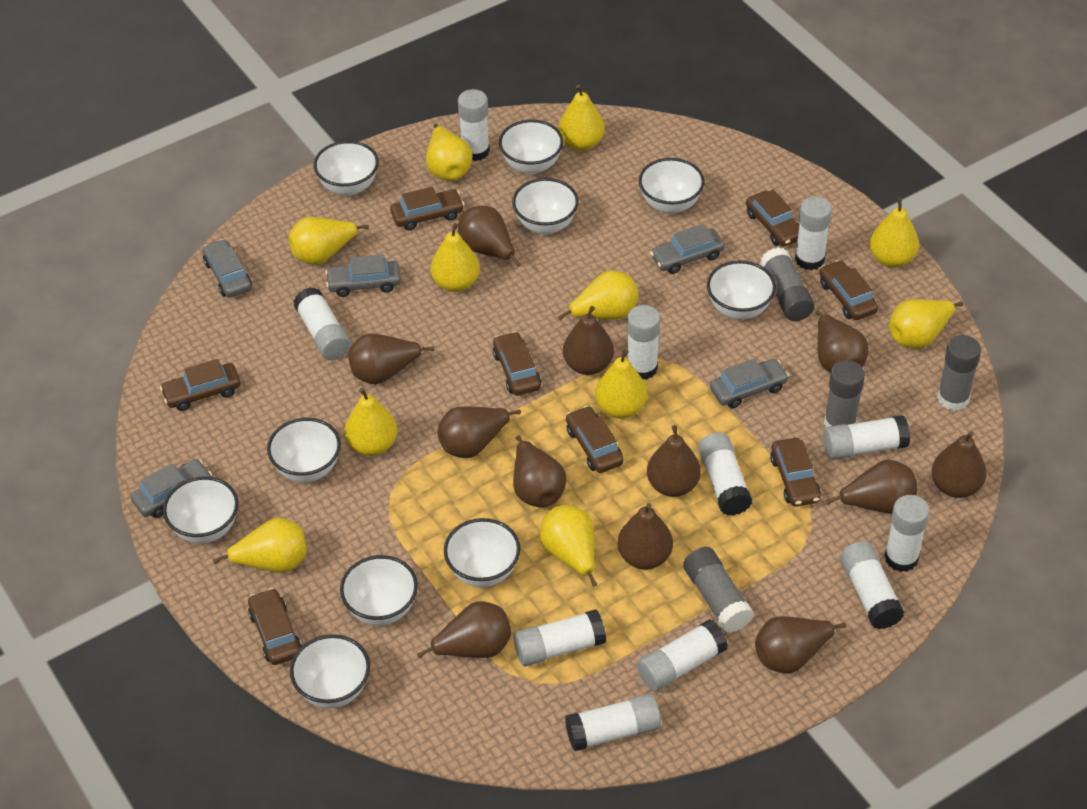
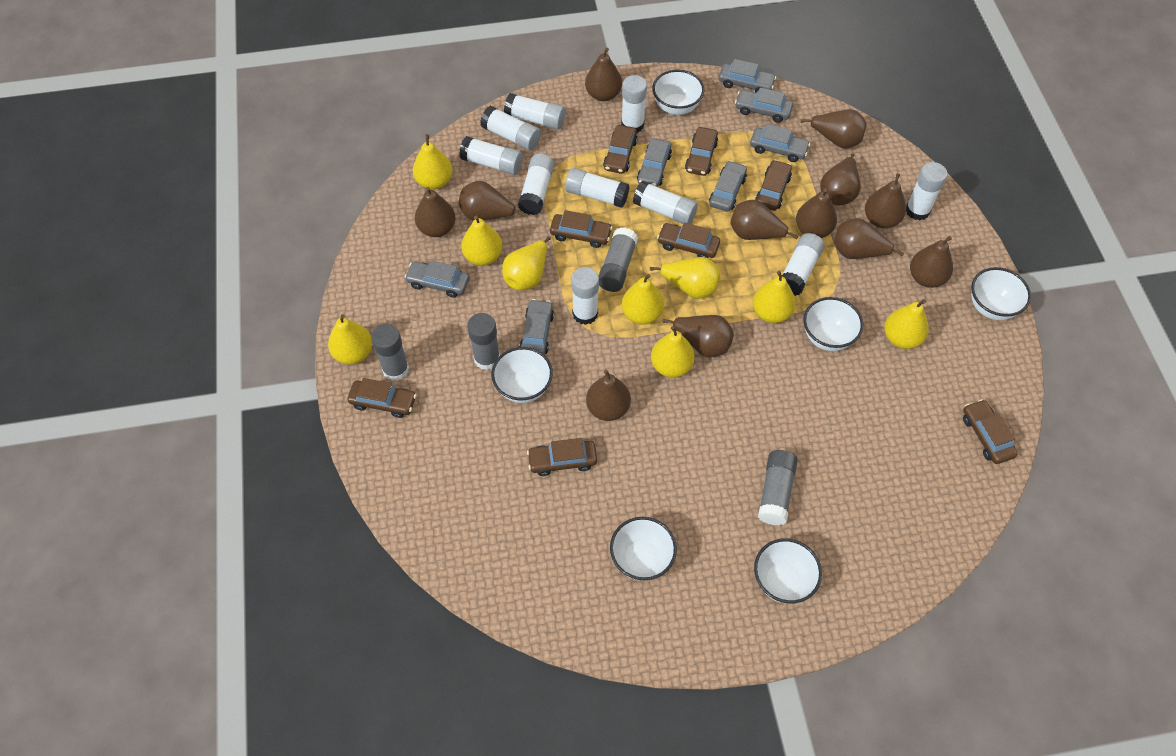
grey car: [130,459,212,518] [202,239,252,298] [325,254,401,297] [650,224,725,274] [710,359,789,408] = 5 -> [405,260,469,298] [519,299,554,355] [637,138,672,187] [709,161,747,212] [719,59,776,93] [735,87,793,123] [750,124,810,162] = 7
white bowl: [163,476,238,543] [267,418,341,482] [290,634,370,708] [314,141,379,196] [340,555,418,626] [444,518,520,587] [499,120,563,174] [512,178,579,234] [639,158,705,214] [707,260,776,320] = 10 -> [492,347,553,403] [610,517,677,581] [652,70,704,115] [754,538,822,604] [804,297,863,351] [971,267,1031,320] = 6
white glue stick: [293,287,351,360] [458,89,490,161] [513,609,606,666] [565,693,661,751] [627,305,660,380] [637,619,728,691] [698,433,752,516] [795,196,832,270] [823,415,910,460] [840,541,904,629] [884,495,930,572] = 11 -> [459,136,523,175] [480,106,541,150] [504,93,565,130] [518,154,554,215] [565,168,629,208] [571,267,599,325] [621,75,647,133] [633,181,698,224] [782,233,825,296] [906,162,947,221] = 10
yellow pear: [213,518,307,573] [289,217,369,265] [344,388,397,456] [426,123,473,181] [431,223,480,292] [540,505,597,587] [558,85,605,151] [558,270,639,320] [595,349,647,419] [869,198,919,268] [889,299,963,349] = 11 -> [328,314,372,365] [413,134,453,190] [461,216,503,266] [502,236,551,290] [622,274,664,325] [650,257,720,299] [651,326,695,378] [753,271,796,323] [884,299,929,349] = 9

